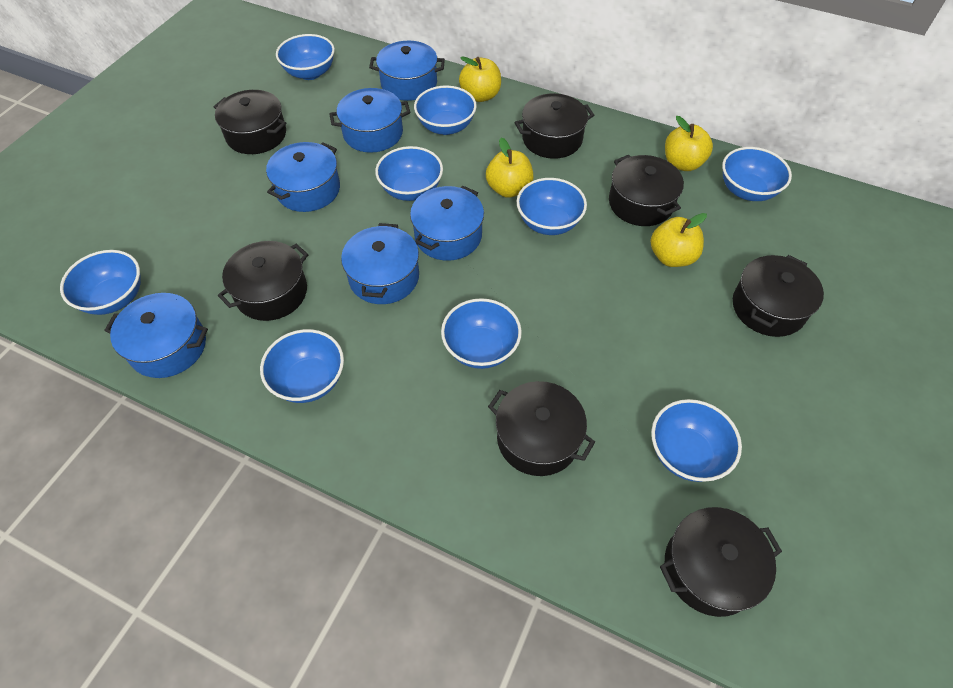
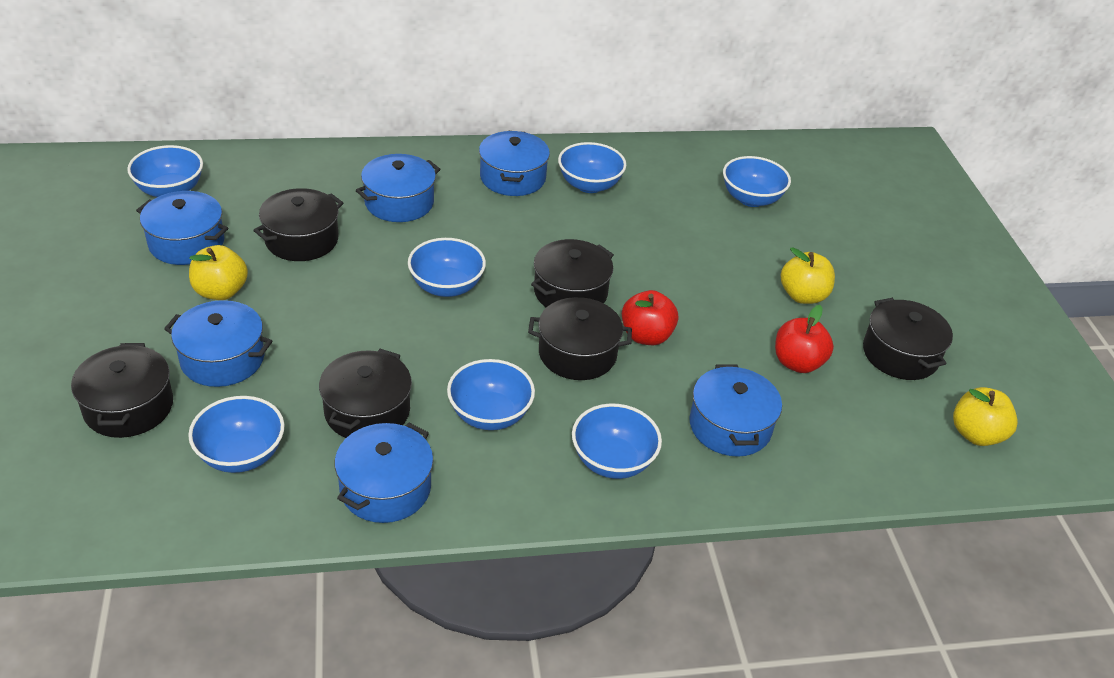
black pot: [214,90,286,154] [218,241,308,321] [488,381,595,476] [515,93,594,159] [609,155,684,226] [660,507,782,617] [733,255,824,337] = 7 -> [71,343,173,438] [253,188,343,261] [319,349,412,438] [528,297,632,380] [531,239,614,308] [863,298,953,380] = 6
blue bowl: [60,250,141,315] [260,329,344,403] [276,34,335,80] [375,146,443,201] [414,86,477,135] [441,298,522,369] [517,178,587,235] [651,399,742,482] [722,147,792,201] = 9 -> [127,145,203,197] [188,396,285,473] [408,238,486,297] [447,359,535,430] [558,142,626,193] [572,403,662,479] [723,156,791,207] = 7
red apple: none = 0 -> [622,290,678,345] [775,305,834,373] = 2
yellow apple: [459,56,501,102] [486,138,533,198] [651,213,707,267] [665,116,713,171] = 4 -> [189,245,248,300] [781,247,835,304] [953,387,1018,446] = 3

